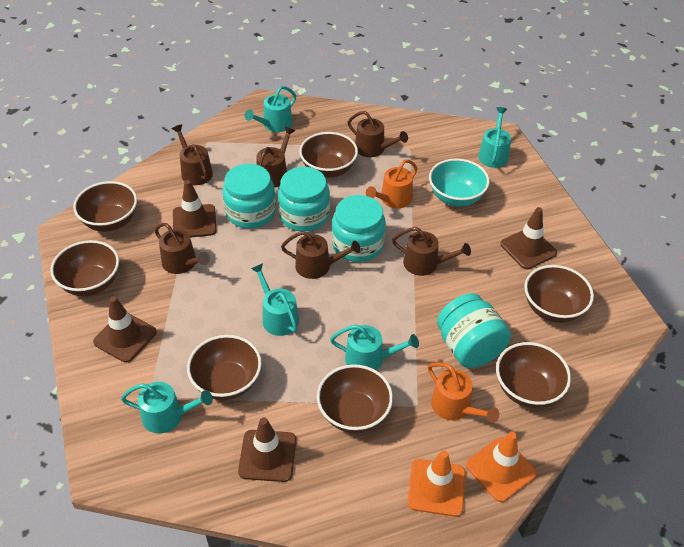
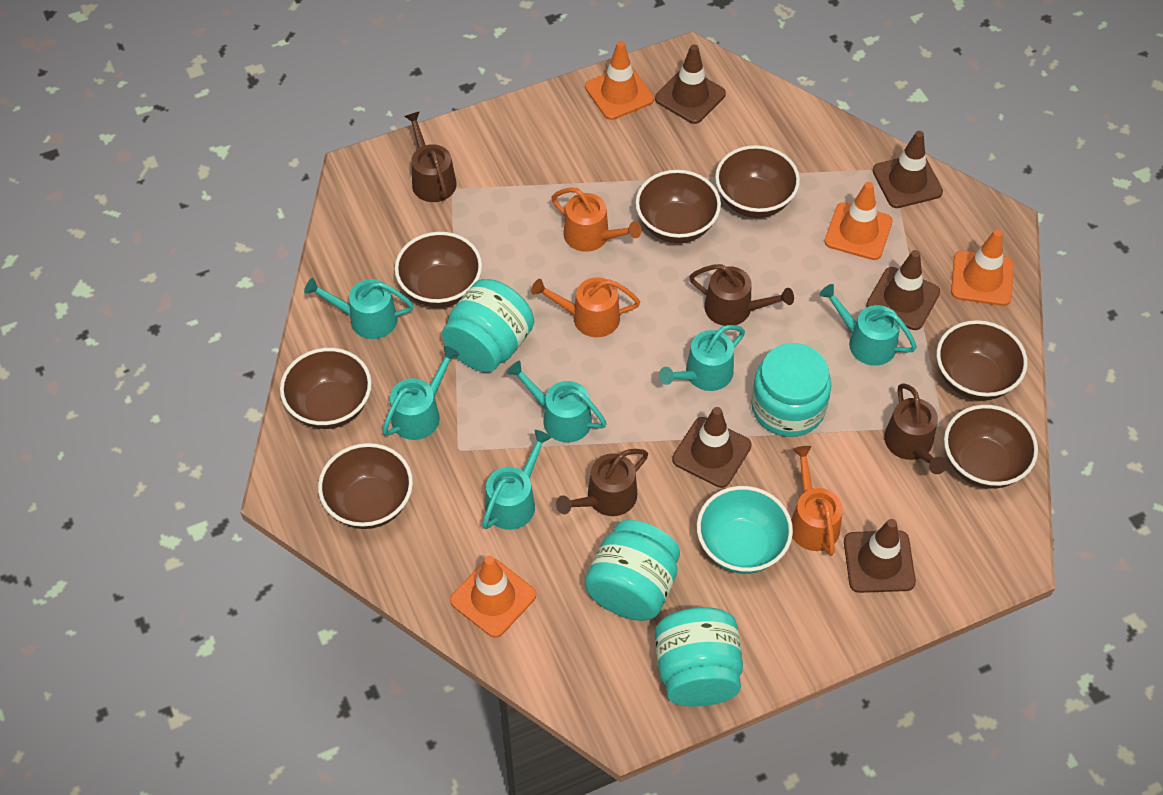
brown traffic cone: [93,296,157,363] [173,180,216,238] [238,417,296,482] [500,207,557,269] = 4 -> [655,44,726,124] [672,407,752,488] [844,519,916,593] [866,250,940,330] [873,131,943,208] = 5
brown watering can: [155,223,210,274] [172,124,213,185] [256,127,295,188] [281,231,361,279] [347,111,408,157] [392,227,471,276] = 6 -> [405,111,456,202] [556,449,648,516] [689,264,794,326] [884,383,947,474] = 4
orange traffic cone: [407,450,466,517] [466,432,537,502] = 2 -> [450,556,536,638] [585,41,654,120] [825,182,893,260] [951,229,1014,306] = 4
orange watering can: [366,159,418,208] [428,362,499,423] = 2 -> [531,277,640,337] [551,188,642,252] [791,446,843,556] = 3
turquoise watering can: [121,382,213,434] [245,86,296,132] [251,263,299,336] [330,325,419,370] [478,107,511,168] = 5 -> [304,278,414,339] [382,346,460,440] [482,430,552,530] [507,361,607,443] [659,325,745,391] [819,284,917,366] = 6

